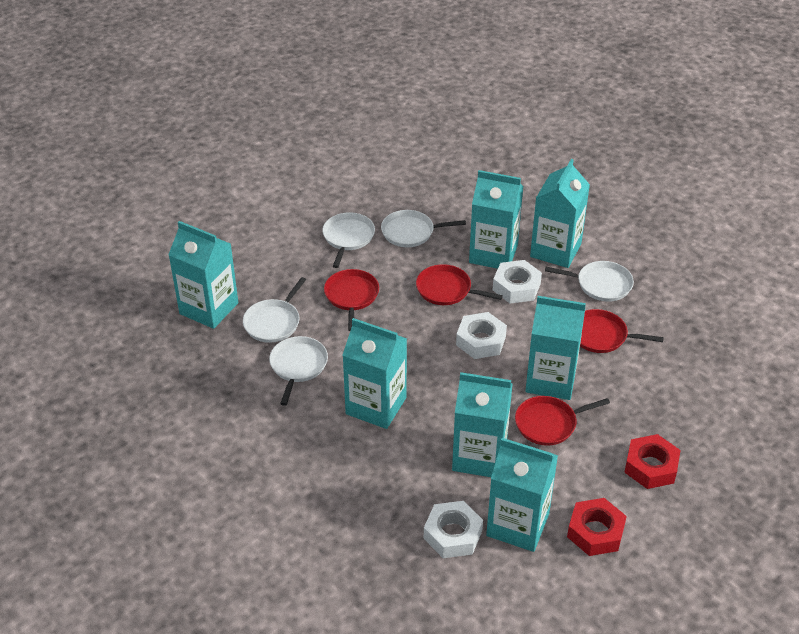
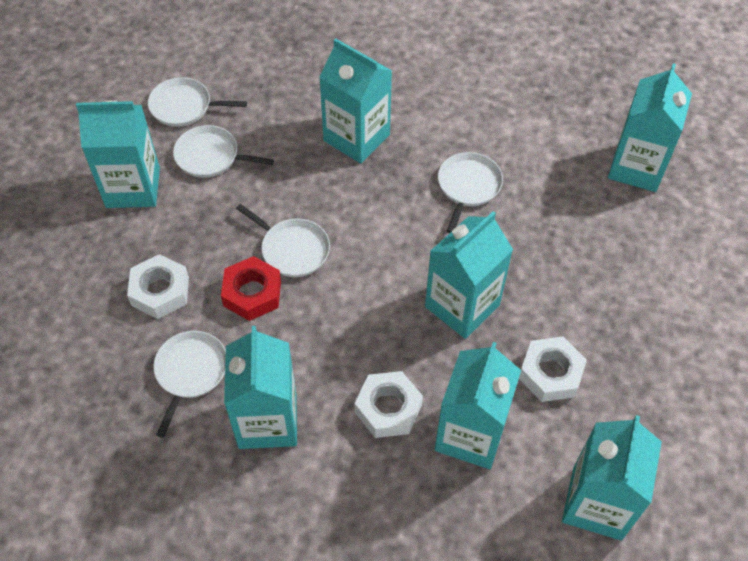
red nut: [567,498,627,556] [624,434,681,489] = 2 -> [221,256,281,321] = 1
red pan: [324,269,379,331] [416,264,503,305] [515,396,610,446] [580,309,664,353] = 4 -> none = 0

